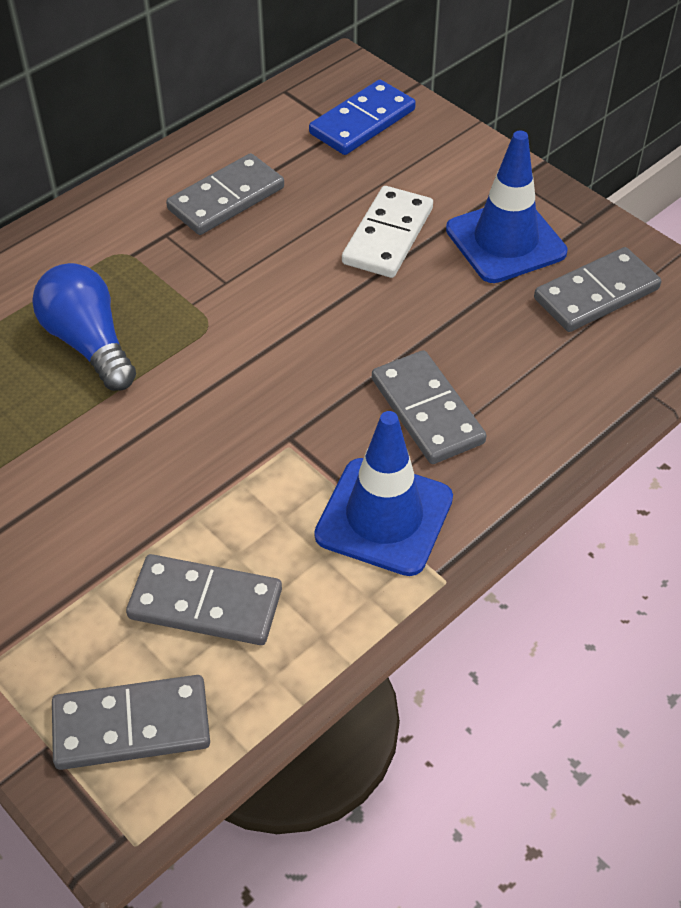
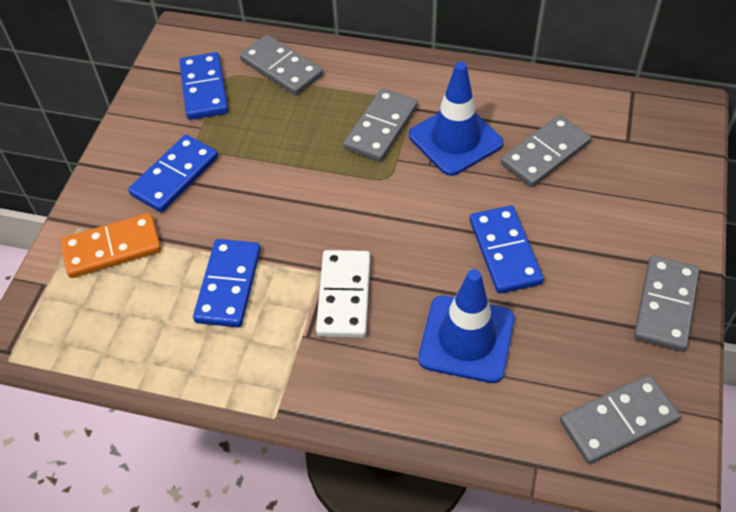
blue domino: [309,80,416,155] = 1 -> [128,135,218,213] [179,52,228,120] [193,239,261,327] [470,206,544,294] = 4
blue light bulb: [33,263,136,391] = 1 -> none = 0
orange domino: none = 0 -> [61,213,161,278] = 1

